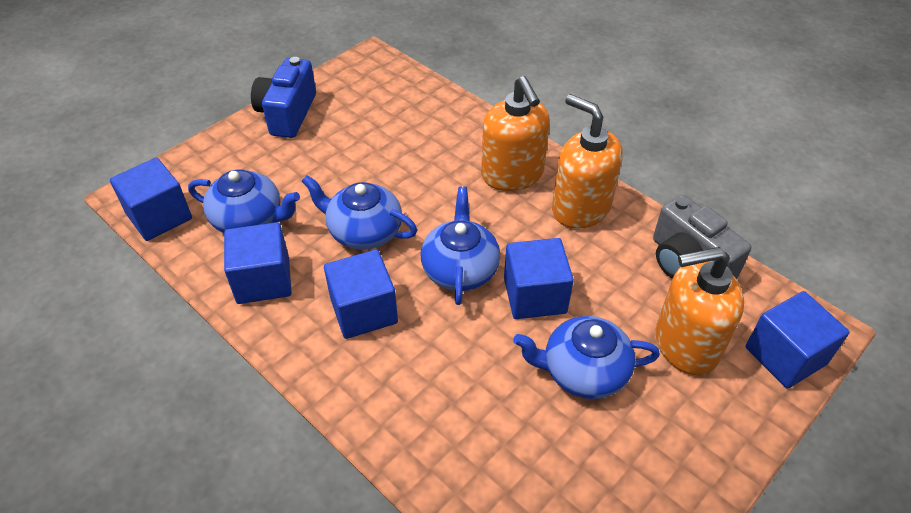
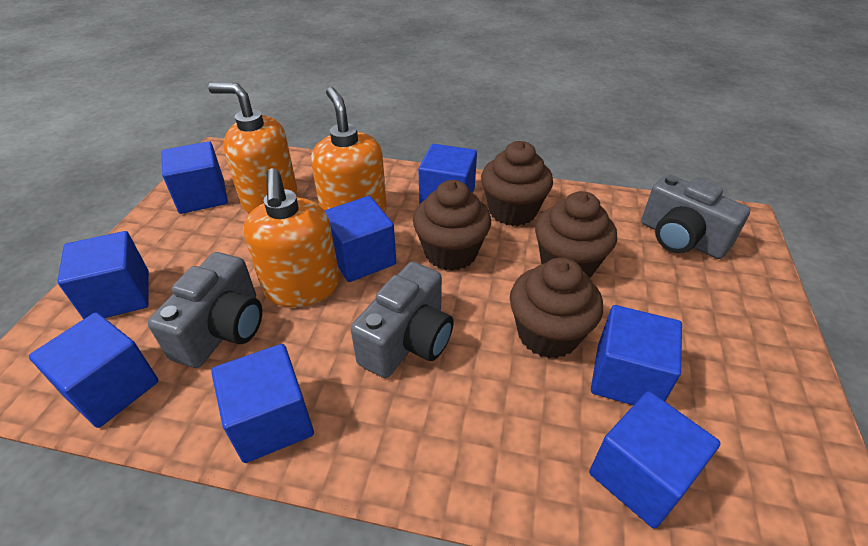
blue camera: [251,57,316,138] = 1 -> none = 0
blue cube: [110,157,192,241] [224,222,291,304] [324,250,398,339] [504,238,574,319] [745,291,850,389] = 5 -> [29,312,159,428] [57,231,149,319] [162,141,228,214] [211,344,314,463] [325,196,396,282] [418,144,477,204] [589,391,720,529] [591,305,682,405] = 8
blue teapot: [188,169,300,233] [301,175,417,250] [421,186,500,305] [513,316,660,399] = 4 -> none = 0
brown cupcake: none = 0 -> [413,180,491,271] [481,141,553,226] [510,257,603,358] [535,191,617,278] = 4
grey camera: [653,195,751,279] = 1 -> [148,252,262,368] [351,262,454,378] [641,174,751,259] = 3

